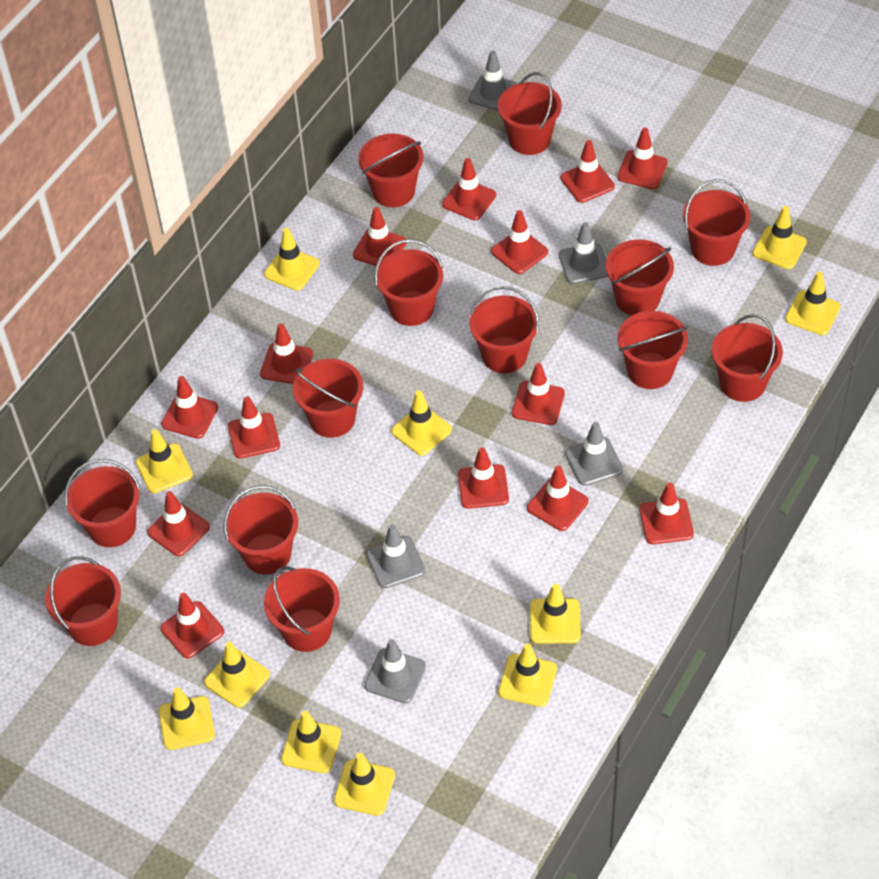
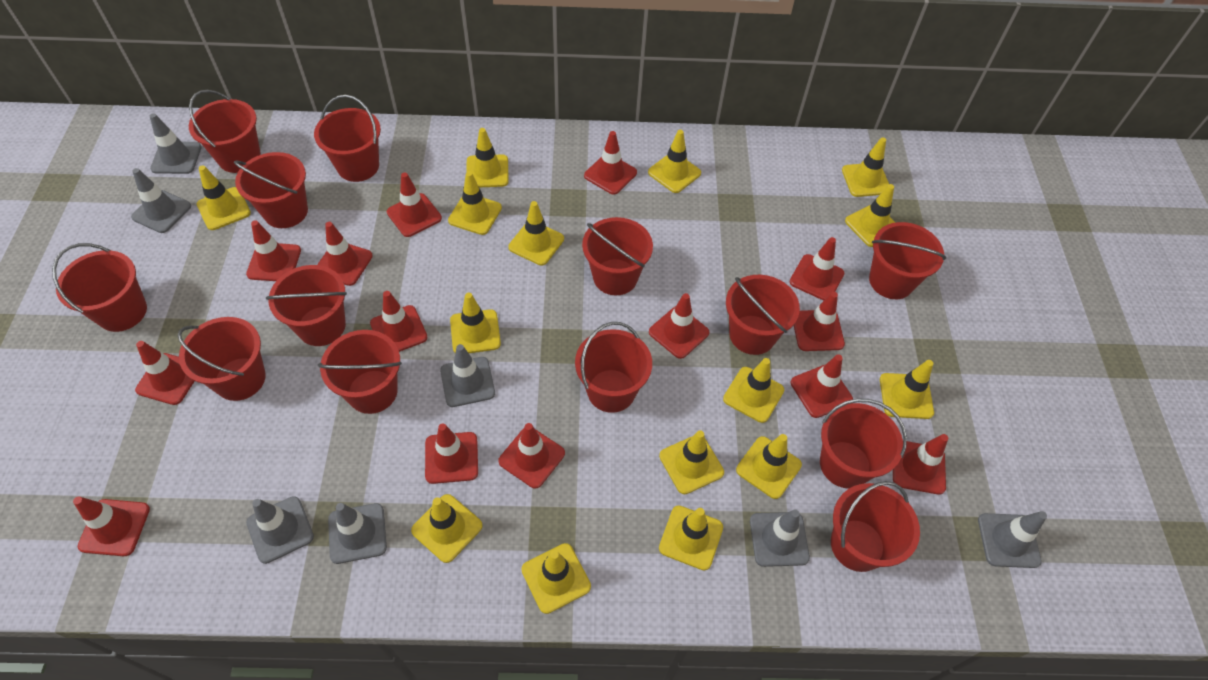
grey traffic cone: [364,639,426,703] [367,524,425,588] [468,51,518,111] [559,222,608,284] [565,422,623,486] = 5 -> [131,168,191,233] [150,113,202,174] [246,496,314,564] [328,503,387,564] [440,344,495,407] [750,509,810,567] [978,511,1047,568] = 7
yellow traffic cone: [136,429,193,493] [159,687,215,750] [204,642,270,708] [264,228,320,291] [281,711,341,773] [334,753,395,816] [391,391,452,456] [498,643,557,707] [530,583,581,643] [752,206,807,269] [785,272,840,335] = 11 -> [197,165,251,230] [411,494,483,563] [448,171,502,235] [450,293,501,353] [466,128,509,187] [508,201,564,266] [521,543,591,614] [648,130,701,193] [659,430,724,494] [659,505,723,570] [723,358,784,423] [736,434,802,499] [842,137,889,197] [845,184,896,247] [880,360,934,419] = 15

